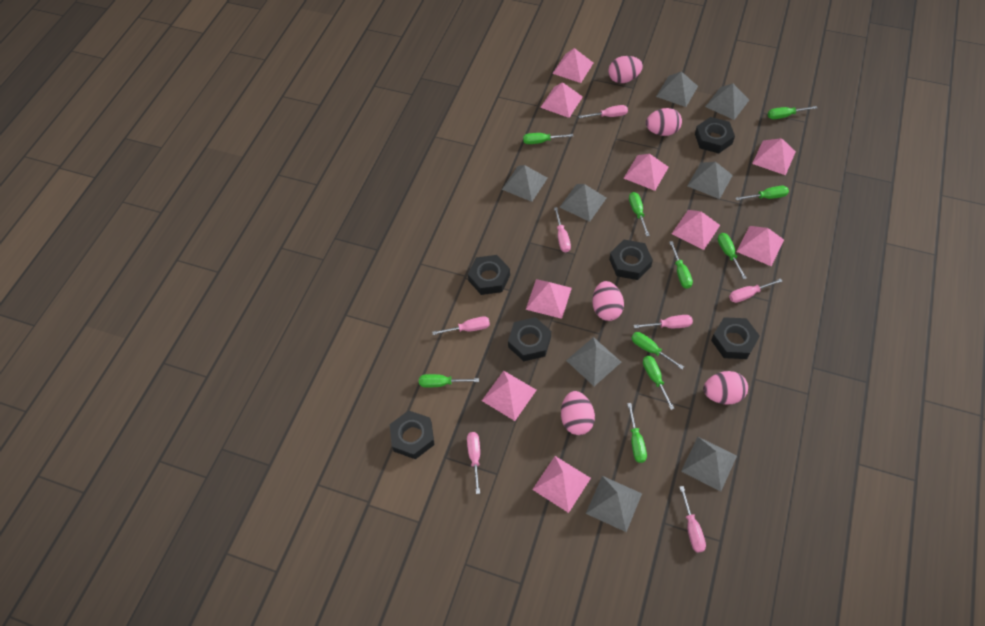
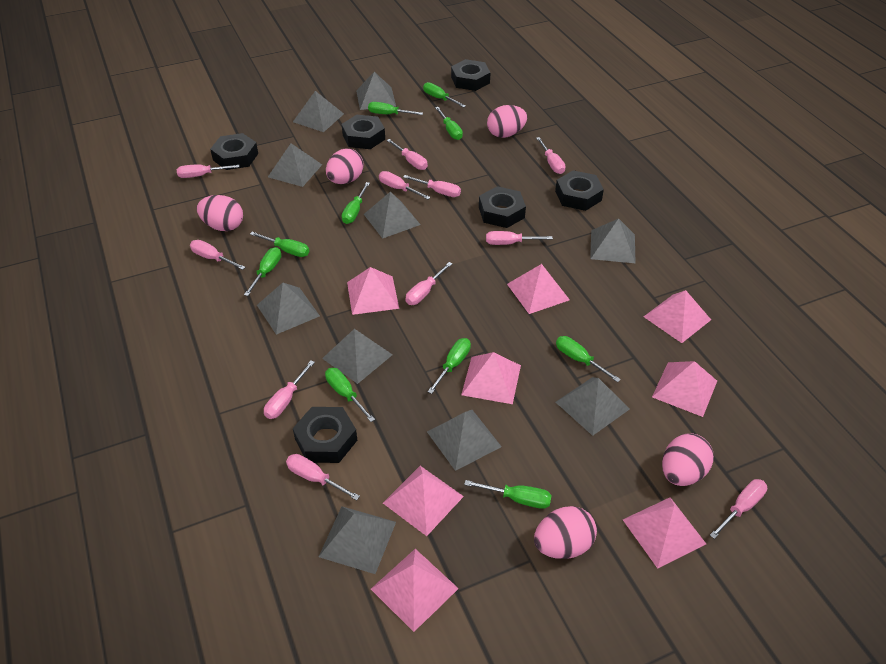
grey pyramid: [502,165,548,202] [559,184,606,222] [566,337,621,386] [586,476,642,532] [656,71,698,107] [681,437,737,491] [687,162,733,199] [705,83,749,120] = 8 -> [257,283,320,335] [268,143,322,187] [293,91,344,132] [319,506,396,574] [322,329,393,384] [356,72,396,110] [364,191,421,239] [427,410,502,471] [556,377,630,436] [590,218,636,263] = 10
pink pyramid: [482,371,537,421] [526,279,572,319] [532,456,591,513] [540,82,583,118] [552,48,593,83] [624,154,669,191] [672,210,720,250] [736,226,784,266] [752,138,796,175] = 9 -> [347,267,399,315] [371,549,459,632] [383,466,464,536] [461,352,521,404] [507,264,570,314] [623,497,706,569] [643,290,711,343] [652,361,717,417] = 8
pink screwdriver: [432,317,490,335] [467,432,480,494] [554,207,571,252] [579,105,628,118] [634,315,693,328] [680,486,706,552] [729,278,782,303] = 7 -> [177,164,239,178] [190,240,245,270] [264,361,315,419] [286,454,360,500] [379,171,431,199] [387,139,428,170] [403,175,461,197] [406,262,453,305] [486,231,553,245] [536,137,565,174] [710,479,767,539] = 11

